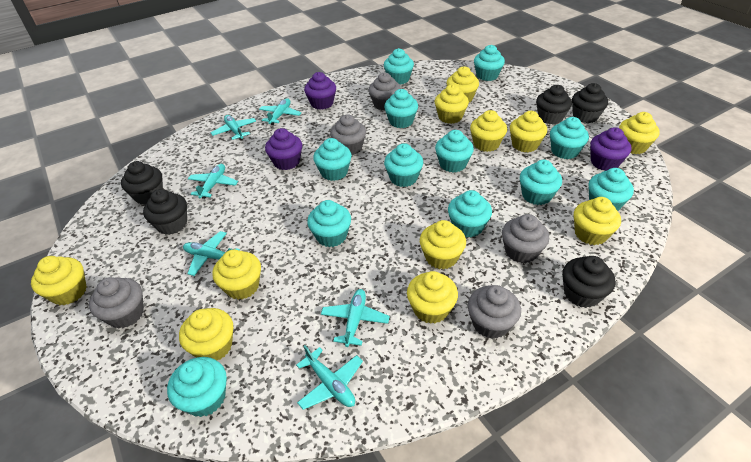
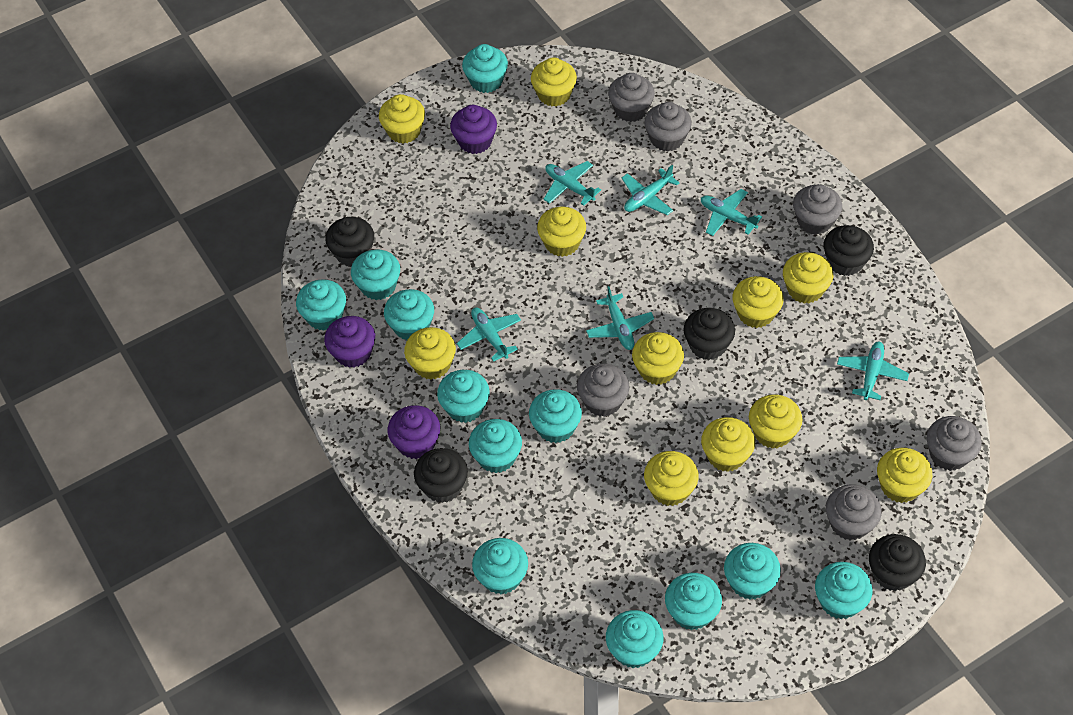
grey cupcake: [89,277,144,329] [330,114,366,155] [369,73,401,111] [468,285,521,339] [502,214,549,263] = 5 -> [577,363,629,417] [608,73,655,122] [644,102,692,151] [793,184,842,235] [826,484,882,540] [927,416,982,471] = 6

